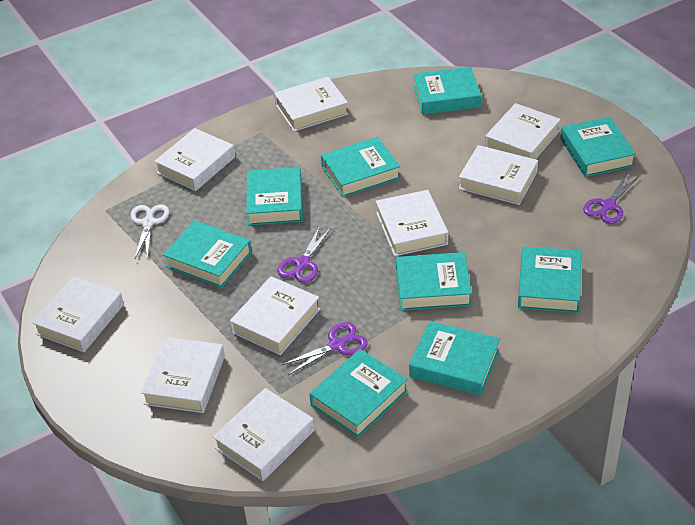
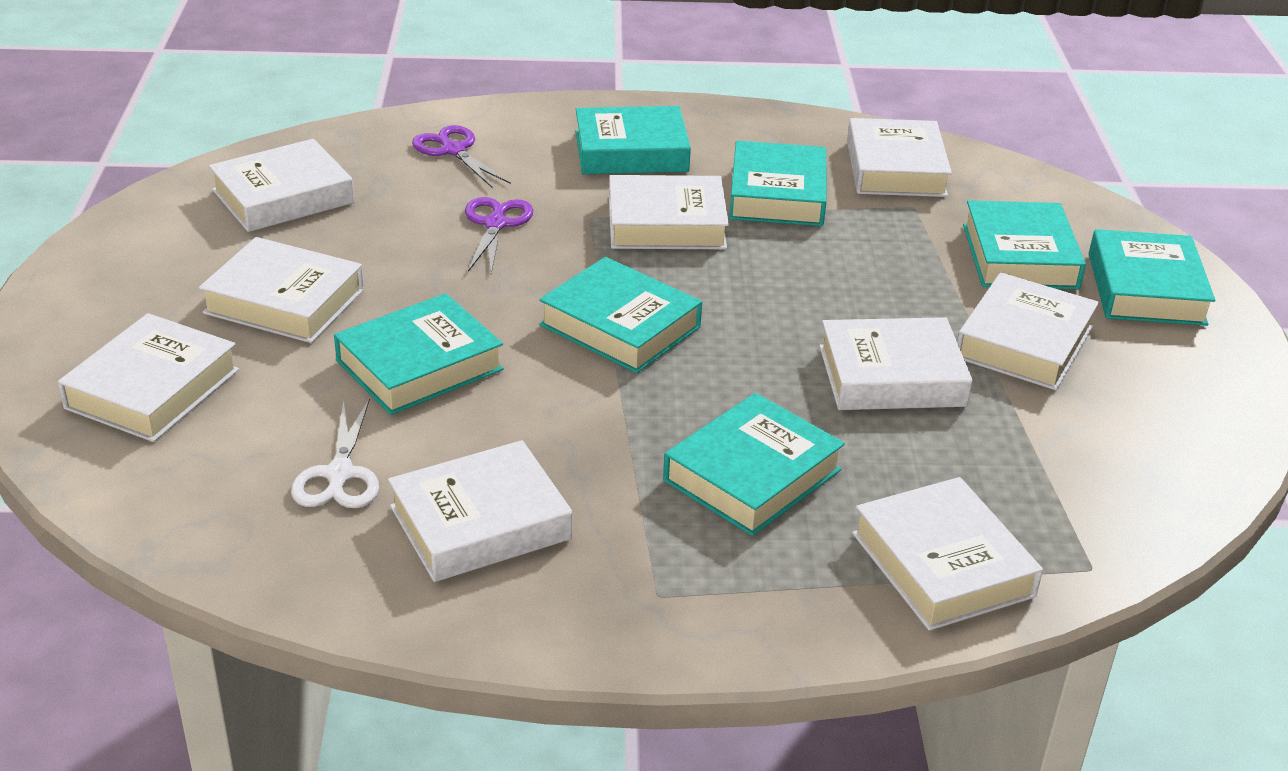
purple scissors: [277,226,332,283] [281,322,368,375] [583,172,639,224] = 3 -> [412,125,511,188] [465,197,533,273] = 2
turquoise book: [163,220,252,288] [246,167,303,225] [310,349,408,438] [321,137,400,197] [396,252,472,311] [409,321,500,396] [413,67,481,115] [518,246,581,313] [561,117,636,177] = 9 -> [334,293,504,415] [539,257,702,373] [575,106,691,174] [663,393,845,536] [729,141,827,226] [963,200,1086,289] [1089,229,1215,326] = 7

